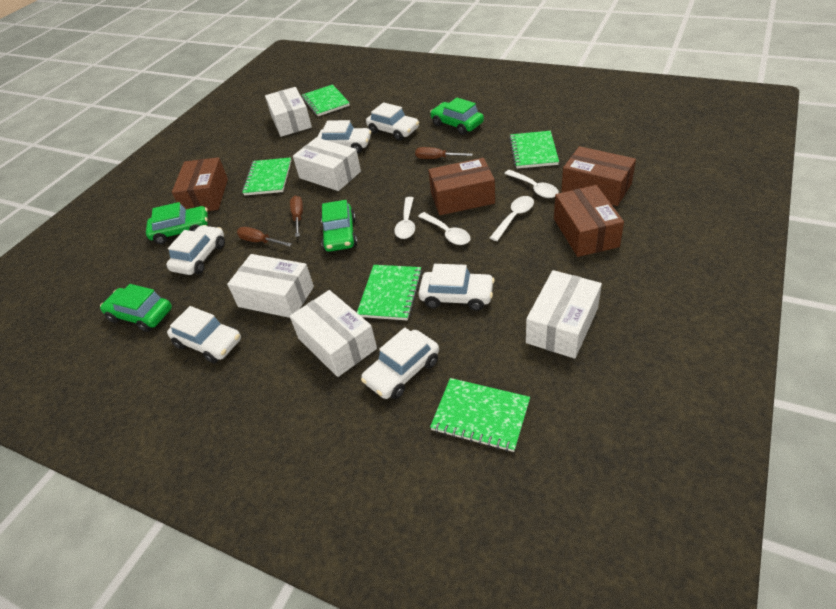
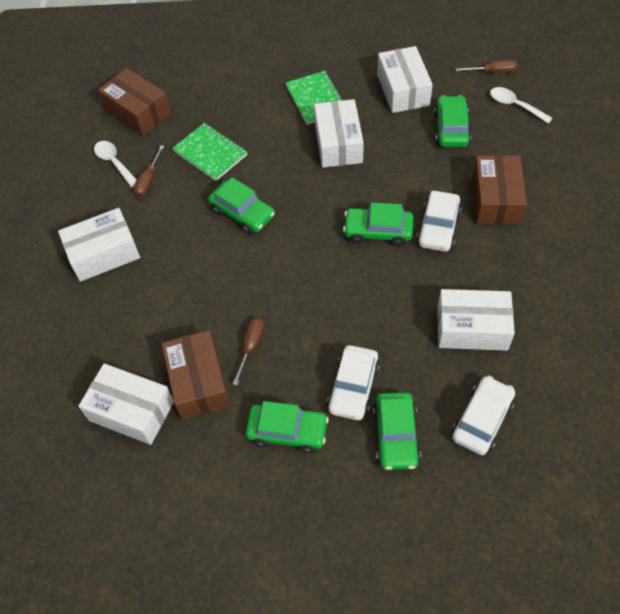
brown box: [172,157,228,211] [428,158,495,215] [554,185,624,257] [561,146,636,206] = 4 -> [98,68,171,136] [161,330,230,420] [472,155,527,224] = 3
green car: [100,284,172,332] [146,202,208,244] [321,200,357,252] [430,98,484,135] = 4 -> [208,178,275,234] [246,401,329,453] [343,203,414,246] [373,392,421,470] [434,95,471,147] = 5
green notebook: [242,157,291,196] [302,84,350,116] [357,265,422,320] [430,378,530,452] [509,131,559,169] = 5 -> [172,123,247,181] [285,71,342,125] = 2
white car: [166,225,225,275] [167,306,241,363] [317,120,371,153] [361,328,439,399] [366,102,419,141] [419,264,495,311] = 6 -> [327,345,380,420] [416,191,462,252] [452,376,515,455] = 3
white spoon: [394,197,415,239] [418,212,471,245] [490,196,534,241] [504,170,559,198] = 4 -> [94,141,137,187] [490,87,553,124] = 2

